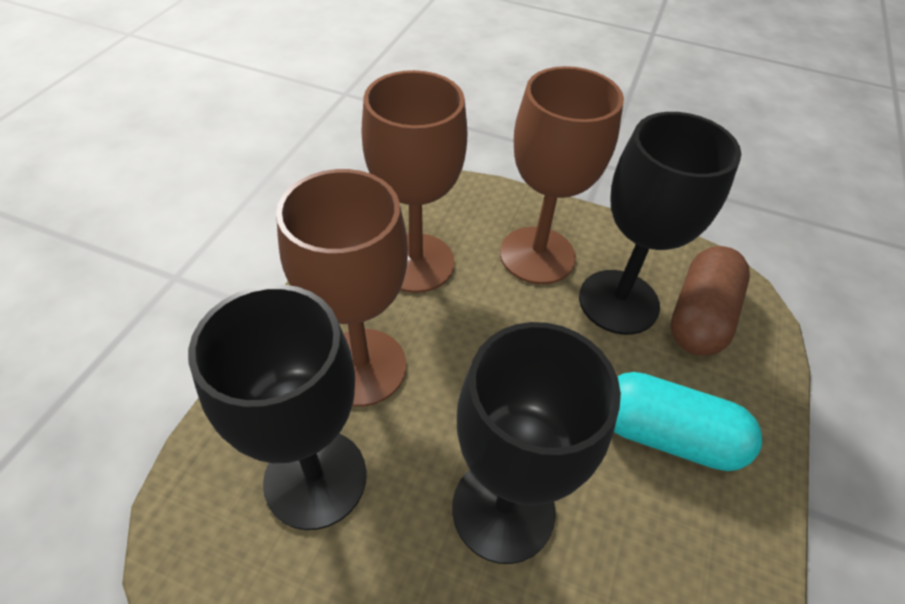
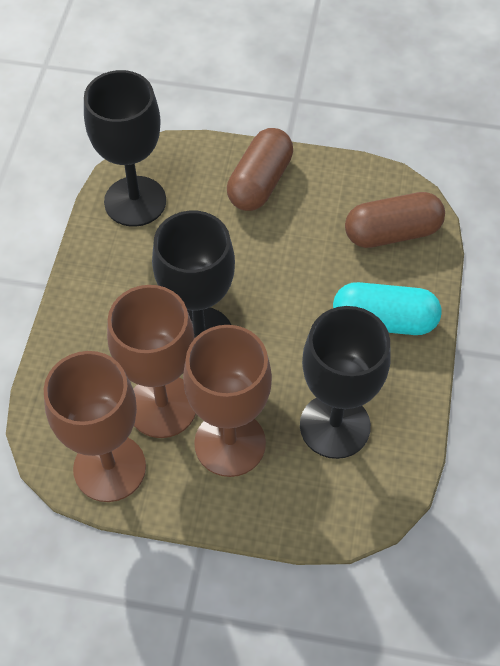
brown capsule: [670,246,750,356] = 1 -> [227,128,293,211] [345,192,445,248] = 2

